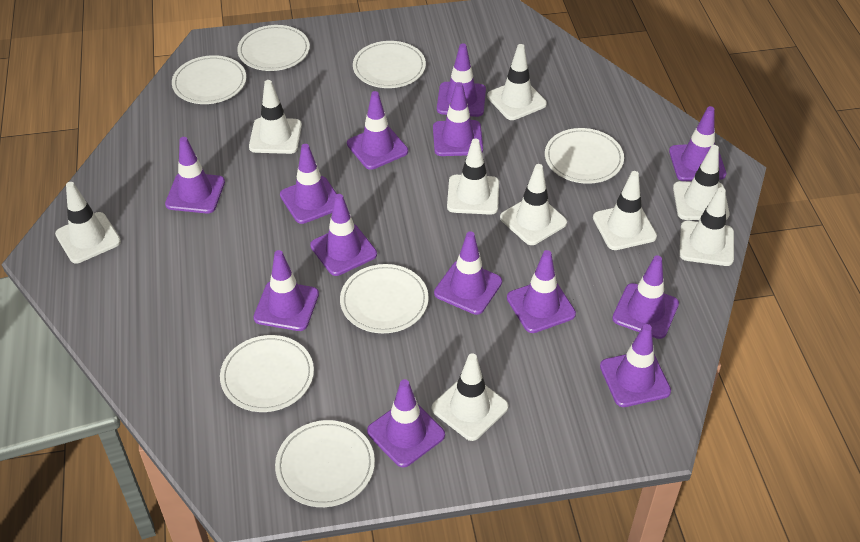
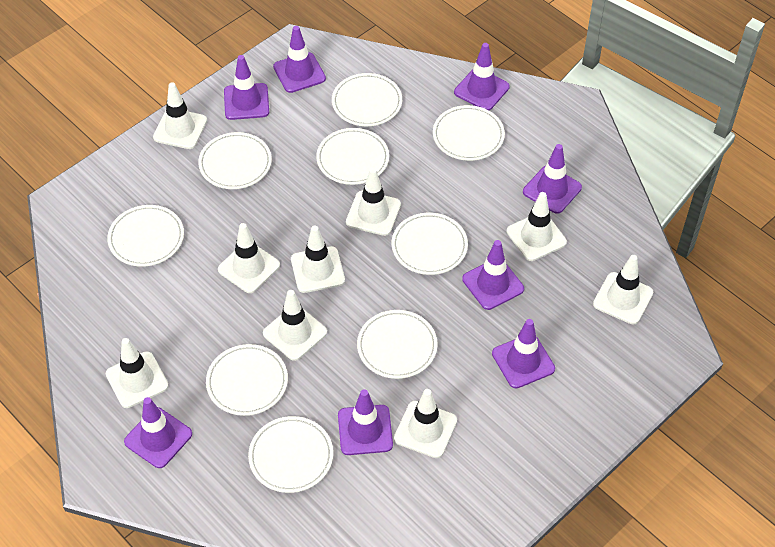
purple traffic cone: [165,137,225,213] [253,250,319,331] [280,144,337,224] [310,194,377,276] [347,91,408,170] [367,379,445,468] [433,82,483,156] [434,231,502,315] [437,43,486,117] [507,250,576,333] [600,324,671,407] [612,255,679,339] [669,106,726,181] = 13 -> [124,397,192,468] [224,55,269,120] [273,26,326,93] [338,389,393,455] [454,43,510,110] [462,240,524,310] [492,319,555,389] [523,144,582,214] = 8
white plate: [172,55,246,104] [220,335,314,412] [237,25,310,71] [275,420,375,507] [340,264,429,333] [353,41,426,88] [545,128,624,184] = 7 -> [107,205,184,267] [198,132,272,189] [206,344,288,416] [248,416,333,493] [316,128,389,185] [332,73,402,126] [357,310,438,379] [392,213,468,275] [433,105,505,161] = 9

